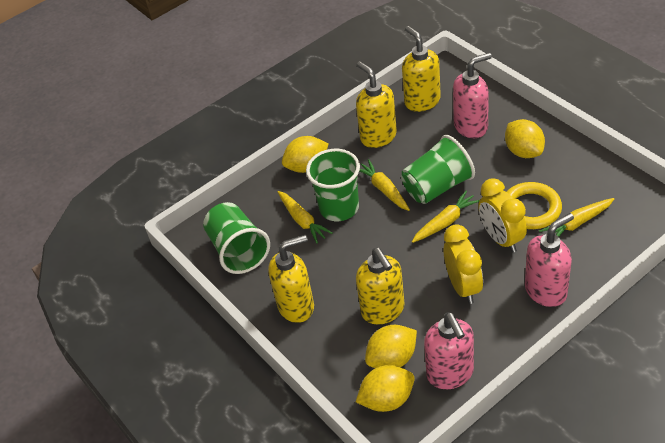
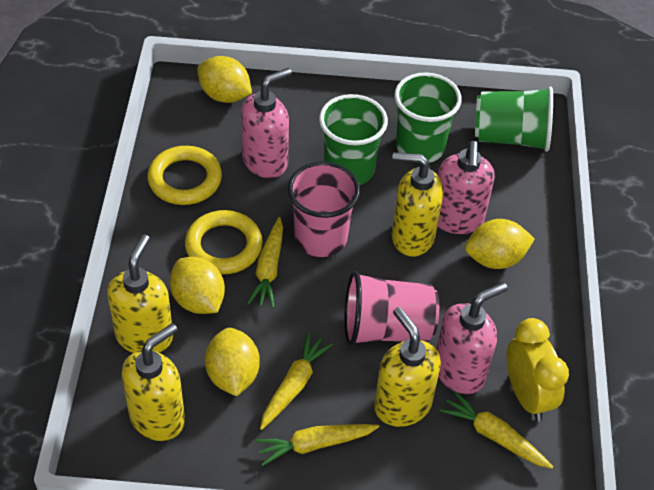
pink cup: none = 0 -> [288,161,360,257] [345,271,439,346] = 2
yellow clock: [444,224,483,304] [478,178,527,253] = 2 -> [507,318,569,421] = 1
yellow ring: [507,182,562,229] = 1 -> [147,146,222,205] [185,210,263,275] = 2

